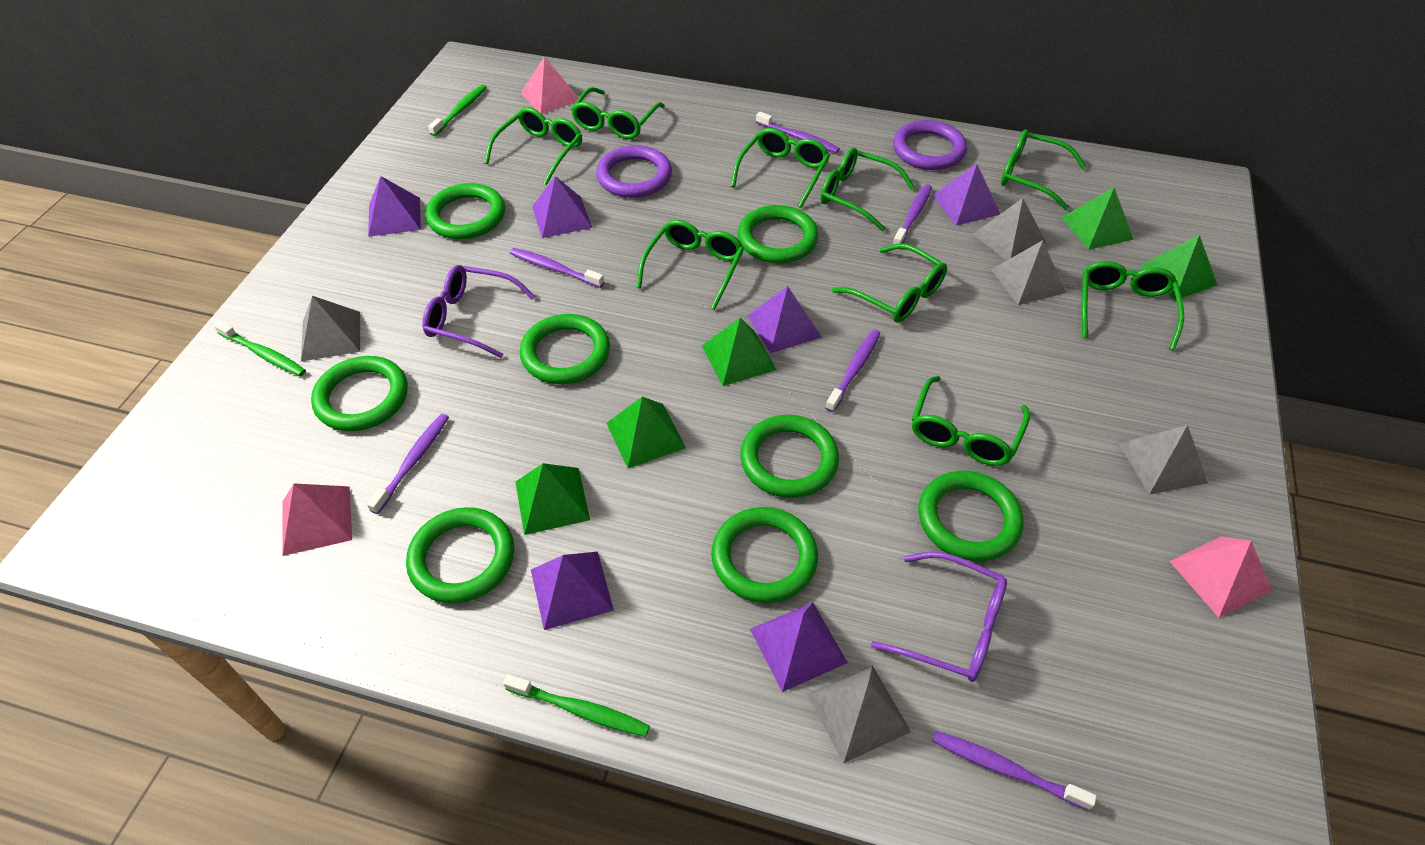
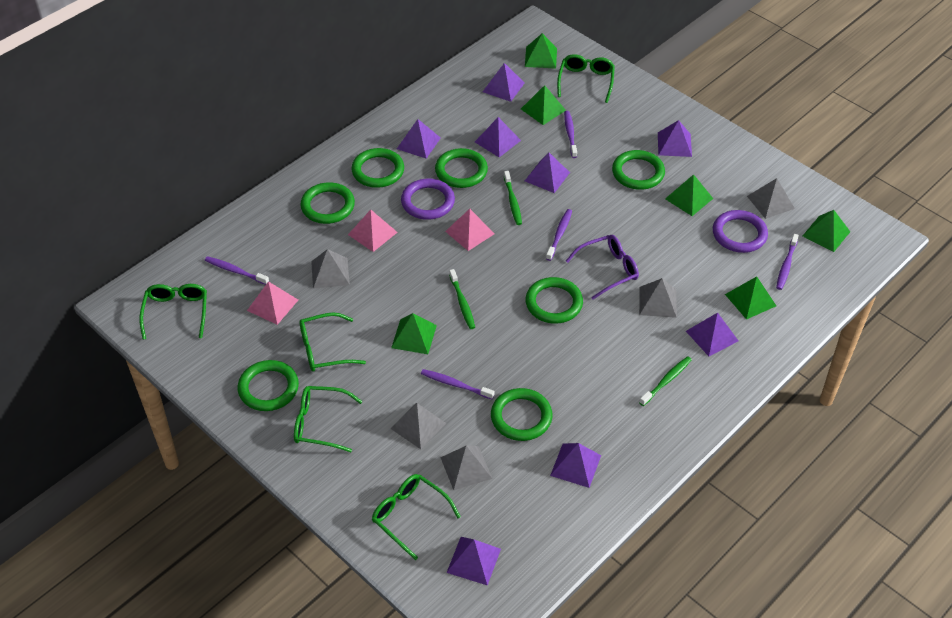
green glasses: [484,107,582,185] [571,87,665,139] [636,220,744,310] [731,128,830,208] [820,147,915,232] [832,243,947,323] [912,376,1030,466] [1001,129,1086,210] [1082,261,1184,351] = 9 -> [139,284,207,340] [294,386,362,452] [299,312,366,372] [372,474,461,560] [557,54,615,103] = 5
green pyramid: [515,463,590,535] [607,397,686,468] [702,318,777,386] [1061,188,1134,250] [1139,235,1217,300] = 5 -> [391,313,437,354] [521,85,566,125] [525,33,557,69] [665,174,713,216] [725,276,776,320] [803,210,850,252] = 6
green ring: [311,356,408,431] [406,507,514,603] [425,183,505,239] [520,314,610,384] [711,507,818,603] [738,205,818,263] [740,415,839,498] [918,471,1023,561] = 8 -> [237,360,299,411] [300,182,355,224] [351,148,404,188] [435,148,488,188] [491,388,552,441] [526,277,583,324] [612,150,665,190] = 7
purple glasses: [422,265,536,358] [871,552,1007,682] = 2 -> [566,235,639,300] = 1
purple pyramid: [368,176,421,237] [531,552,614,630] [532,176,592,238] [747,286,822,353] [750,602,848,692] [932,164,1000,226] = 6 -> [397,119,441,159] [446,537,501,586] [475,117,521,157] [483,63,524,102] [525,153,570,193] [550,443,601,488] [658,120,692,157] [686,313,738,356] = 8
purple toothbrush: [367,414,449,514] [510,248,604,288] [756,111,840,153] [826,330,880,412] [893,184,932,244] [932,730,1097,811] = 6 -> [205,256,269,285] [421,369,494,399] [546,209,572,261] [564,111,577,158] [776,234,799,290] = 5

